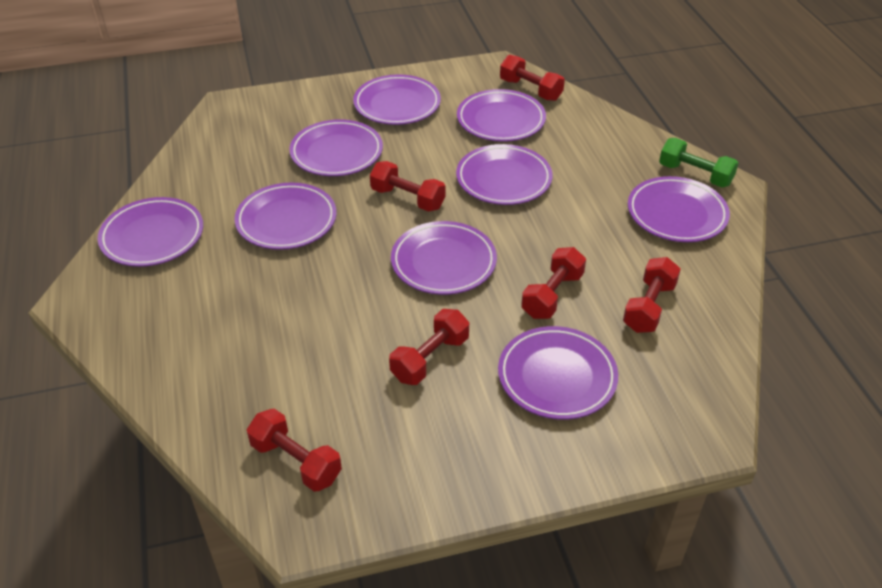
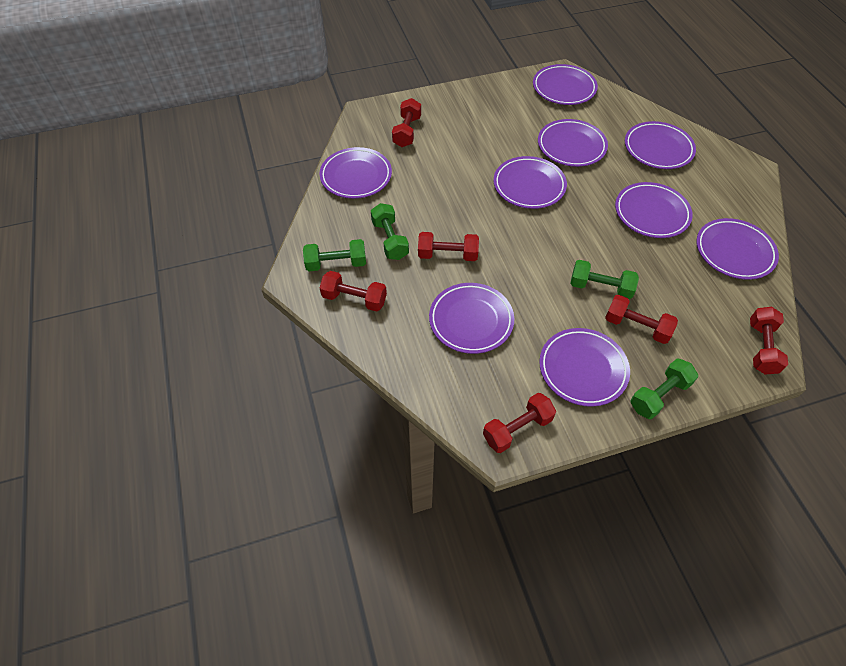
green dumbbell: [659,138,739,187] = 1 -> [303,239,366,271] [371,203,409,260] [571,260,639,299] [630,359,698,419] = 4

